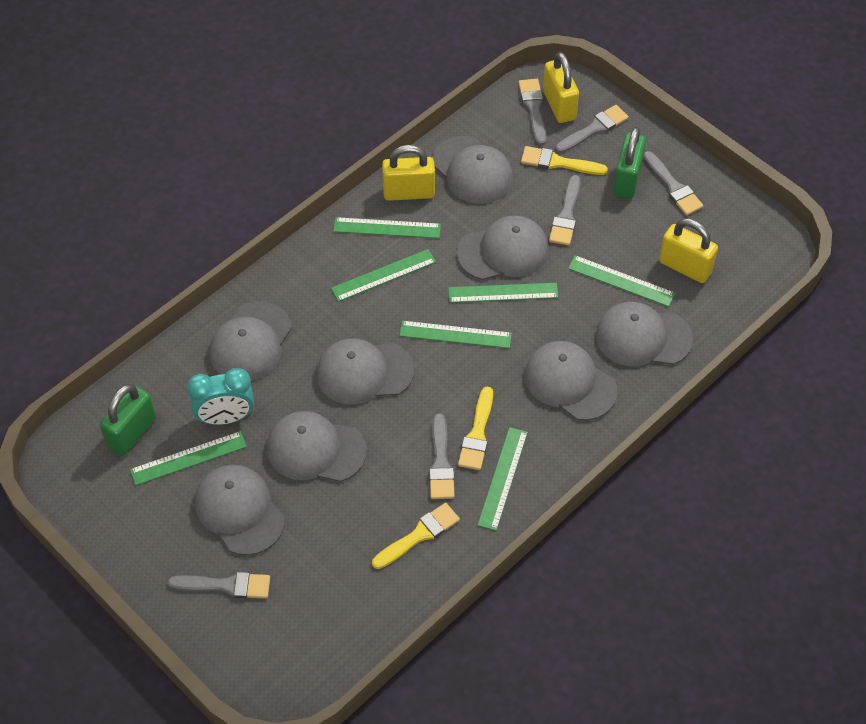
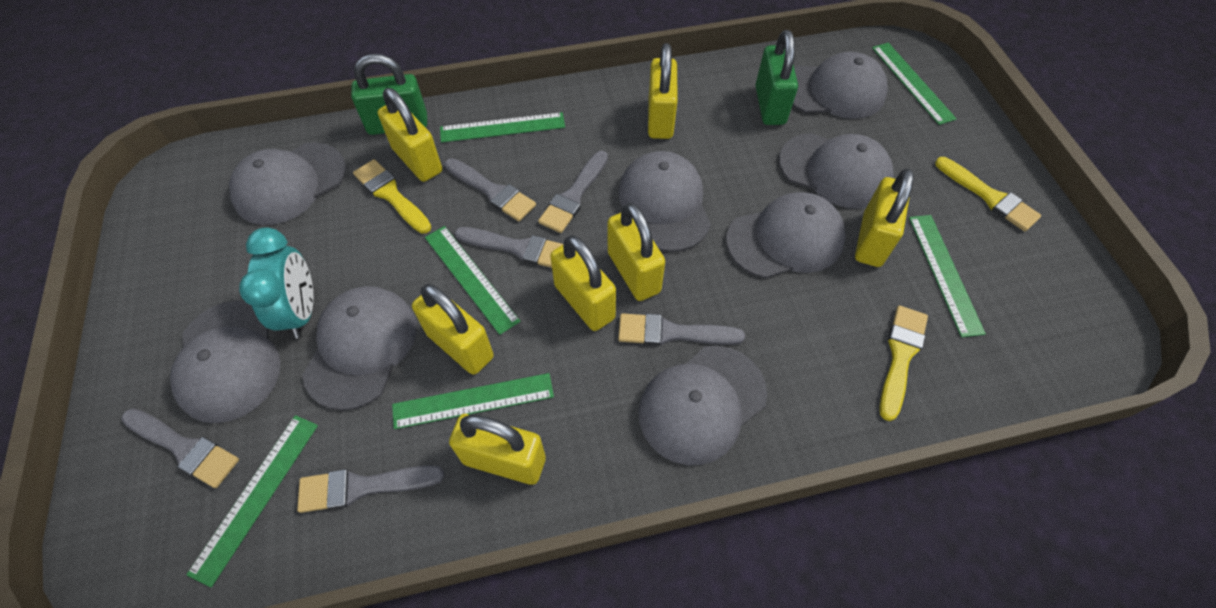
green ruler: [130,431,247,485] [331,249,436,302] [333,217,441,238] [400,321,512,348] [448,283,558,303] [477,427,528,531] [568,255,675,307] = 7 -> [186,415,318,587] [392,373,554,429] [425,226,520,335] [440,112,565,143] [872,43,957,125] [909,215,986,337] = 6
yellow padlock: [382,145,435,201] [543,52,579,123] [659,218,718,283] = 3 -> [378,88,442,182] [412,284,494,375] [449,414,546,485] [550,235,616,331] [608,203,665,301] [648,43,678,139] [855,168,914,267] = 7

